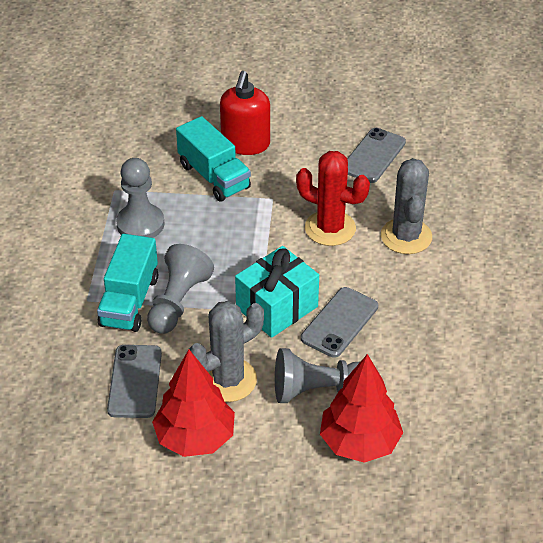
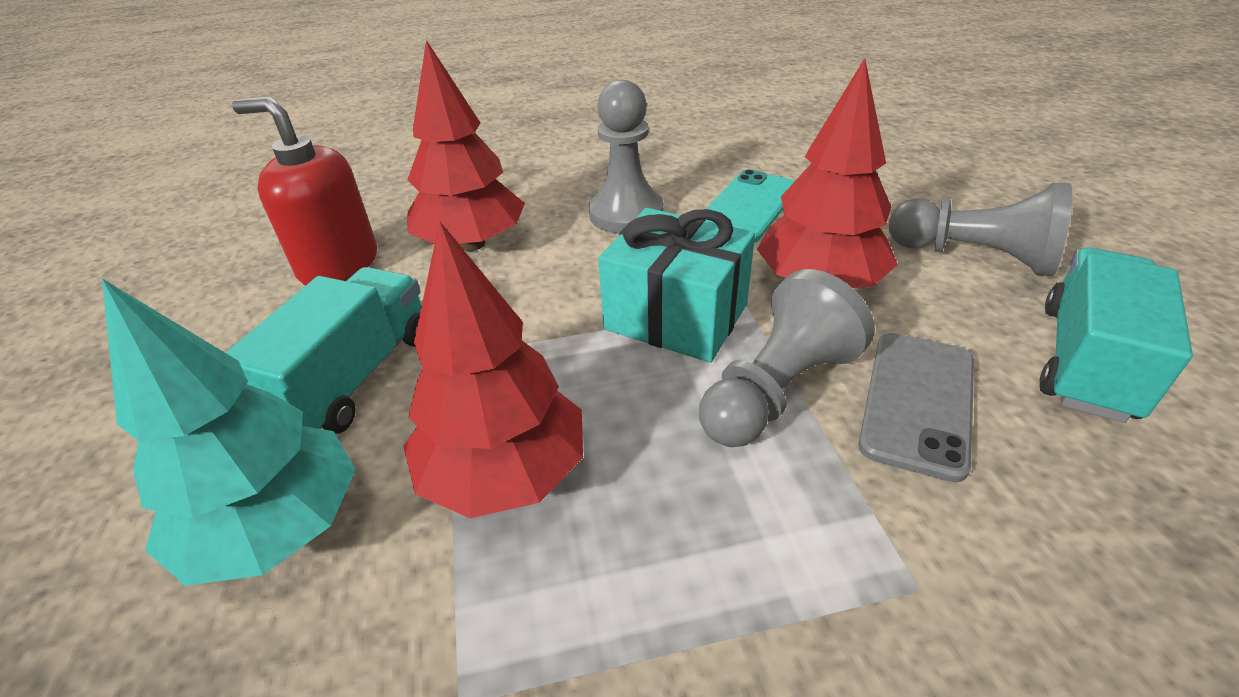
grey cactus: [189,301,264,402] [381,158,432,254] = 2 -> none = 0
grey phone: [107,345,162,418] [301,287,378,358] [347,128,406,183] = 3 -> [859,333,974,482] = 1
red cactus: [296,151,370,246] = 1 -> none = 0
red tree: [152,350,235,457] [320,354,403,463] = 2 -> [403,221,583,518] [407,40,525,251] [757,58,898,288] = 3
turquoise phone: none = 0 -> [706,169,795,243] = 1
turquoise tree: none = 0 -> [102,279,356,586] = 1

